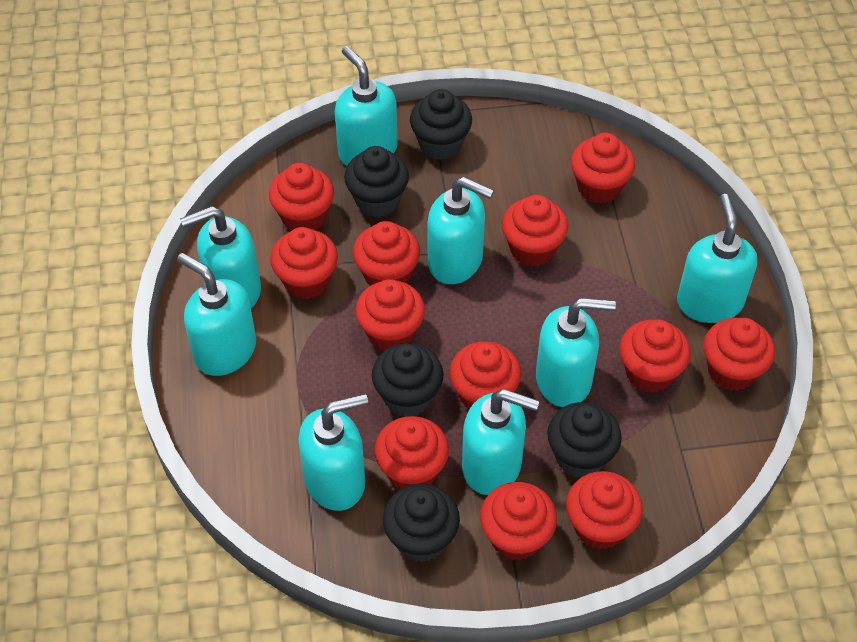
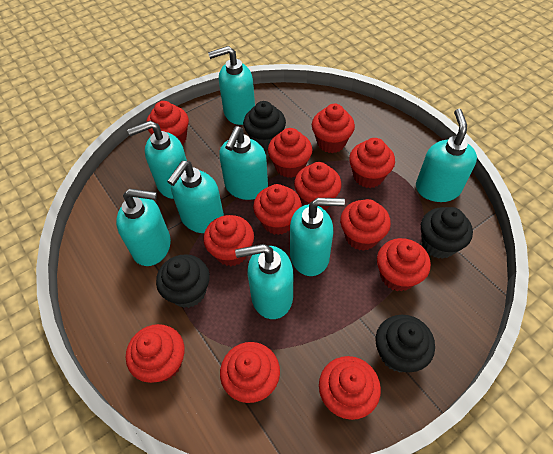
black cupcake: [344,146,409,217] [372,343,444,417] [383,484,460,563] [410,89,472,160] [547,402,622,478] = 5 -> [156,254,210,308] [243,101,286,150] [376,315,435,372] [421,207,473,259] = 4

